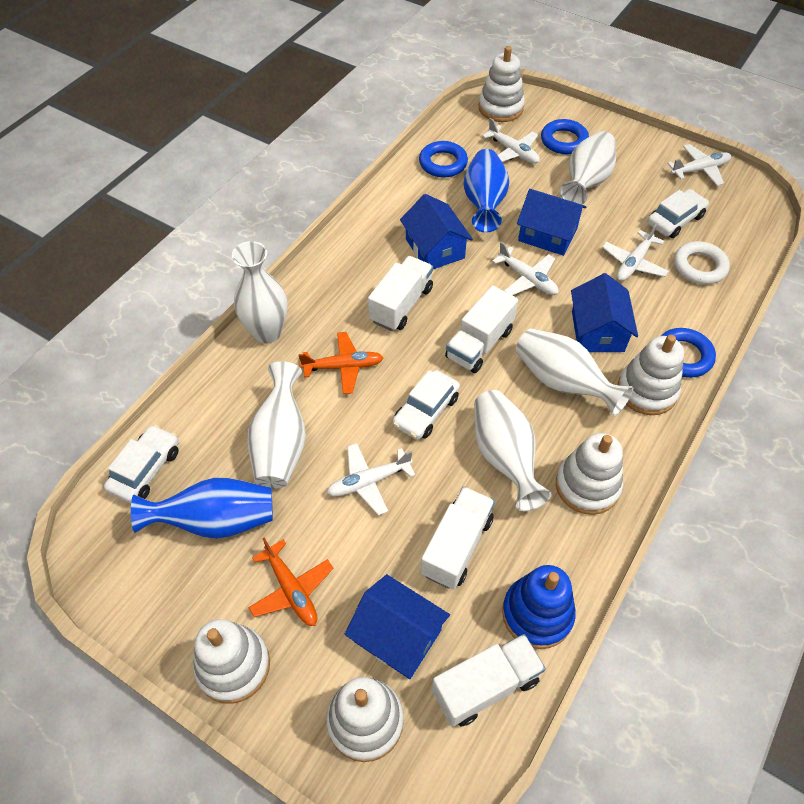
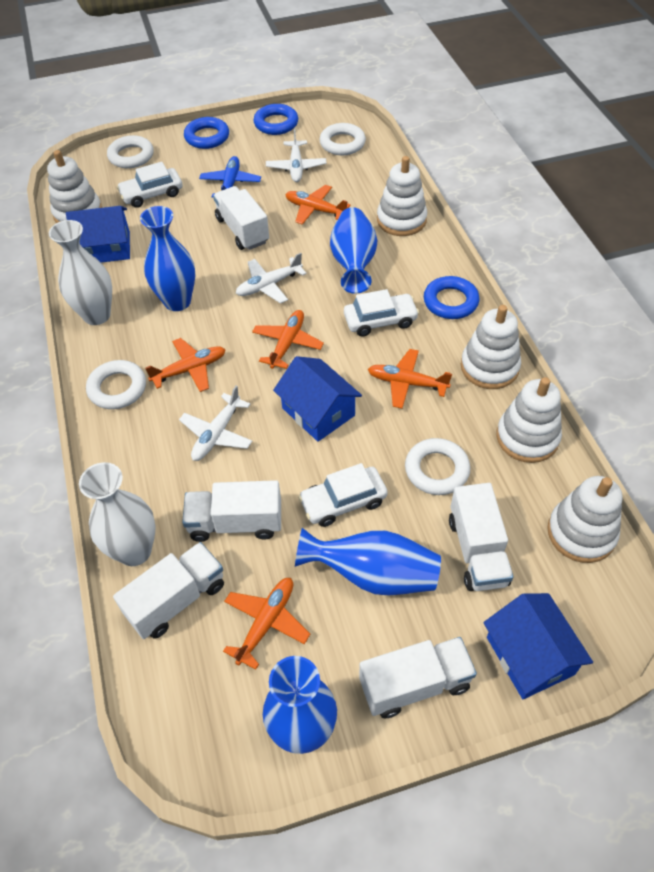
blue house: [345,574,450,679] [400,194,473,269] [517,189,586,256] [571,273,638,352] = 4 -> [66,206,130,263] [273,356,362,442] [483,593,593,699] = 3
blue plane: none = 0 -> [199,156,261,197] = 1
blue stacking toy: [502,565,576,649] = 1 -> none = 0
blue vase: [131,477,273,539] [463,149,509,233] = 2 -> [140,206,195,311] [263,656,337,754] [295,528,441,596] [330,207,377,294] = 4
orange plane: [248,538,333,626] [299,332,384,394] = 2 -> [145,338,226,392] [223,578,310,670] [252,310,324,369] [285,185,351,225] [368,349,452,409] = 5
white plane: [327,443,415,516] [482,118,540,164] [492,241,559,295] [602,223,669,281] [667,144,731,186] = 5 -> [179,386,252,461] [236,253,307,304] [266,129,326,182] = 3
white ring: [674,241,730,285] = 1 -> [86,360,146,409] [107,135,154,168] [320,123,366,155] [405,438,470,495] = 4
white truck: [368,256,433,331] [421,486,495,589] [432,634,546,727] [445,285,518,373] = 4 -> [113,542,224,639] [182,480,281,542] [213,186,269,250] [359,637,477,718] [449,483,514,591] = 5
white vase: [232,241,288,343] [248,361,306,489] [474,390,552,511] [516,328,633,416] [560,131,616,205] = 5 -> [49,220,112,325] [79,462,156,566] = 2

